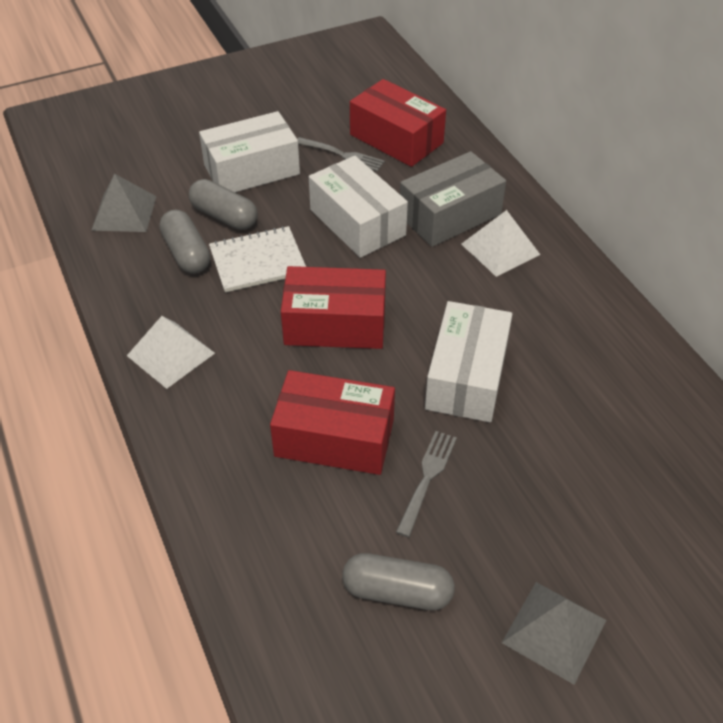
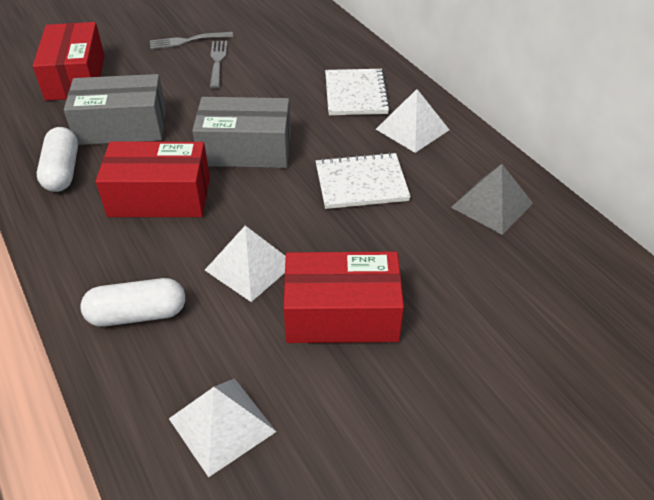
grey box: [400,151,506,247] = 1 -> [64,74,166,145] [192,97,291,168] = 2
grey capsule: [159,210,210,274] [189,179,257,230] [342,553,455,610] = 3 -> none = 0
grey pyramid: [91,174,156,232] [502,582,607,685] = 2 -> [451,164,533,235] = 1
white box: [199,111,300,192] [309,156,408,258] [425,301,512,422] = 3 -> none = 0
white capsule: none = 0 -> [37,127,78,192] [80,278,185,327] = 2
white notebook: [209,226,306,292] = 1 -> [316,152,411,209] [325,69,390,115] = 2
white pyramid: [127,316,215,389] [461,210,540,277] = 2 -> [169,378,277,477] [205,226,286,302] [376,89,449,153] = 3

